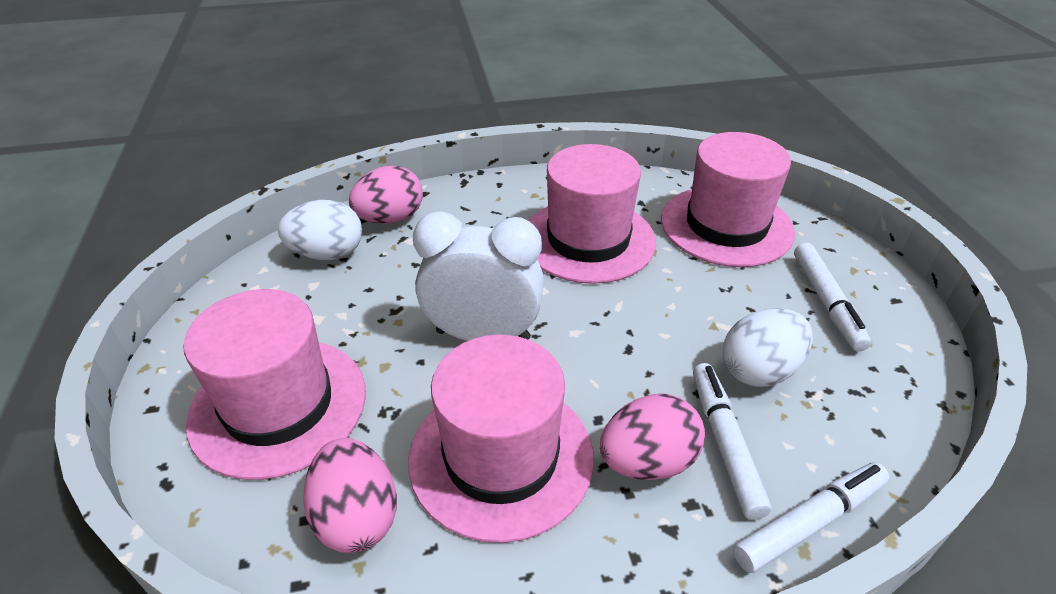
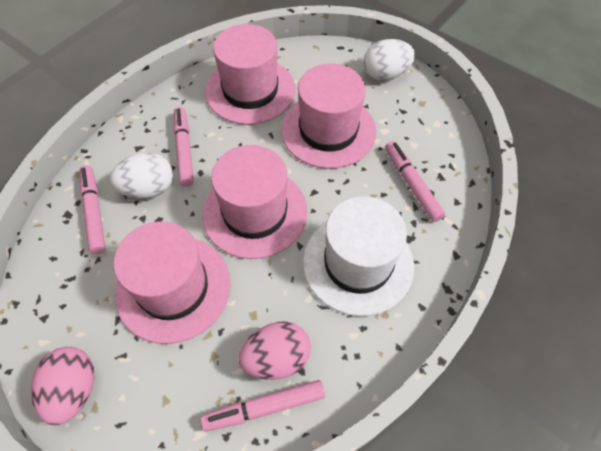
pink egg: [303,438,397,553] [349,166,423,224] [600,394,705,480] = 3 -> [31,347,95,425] [238,321,311,380] = 2
pink marker: none = 0 -> [80,165,105,254] [174,107,194,187] [201,380,325,432] [385,141,445,222] = 4
white clock: [413,211,544,341] = 1 -> none = 0
white hat: none = 0 -> [303,196,414,316] = 1
white marker: [693,363,772,520] [733,462,889,573] [794,243,871,352] = 3 -> none = 0

